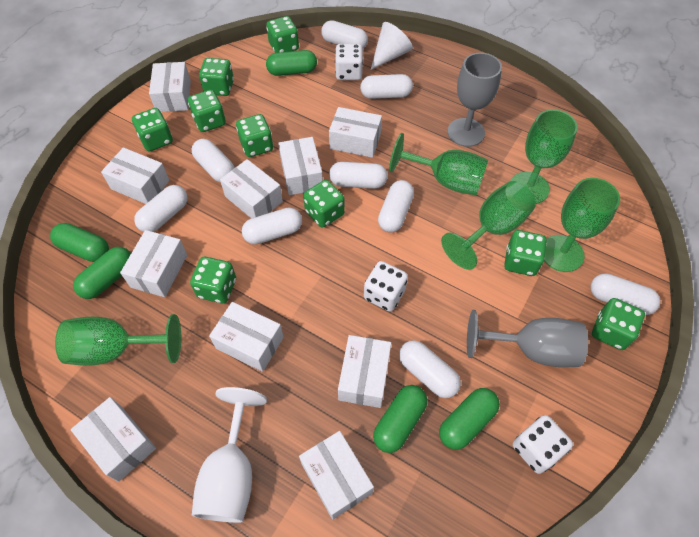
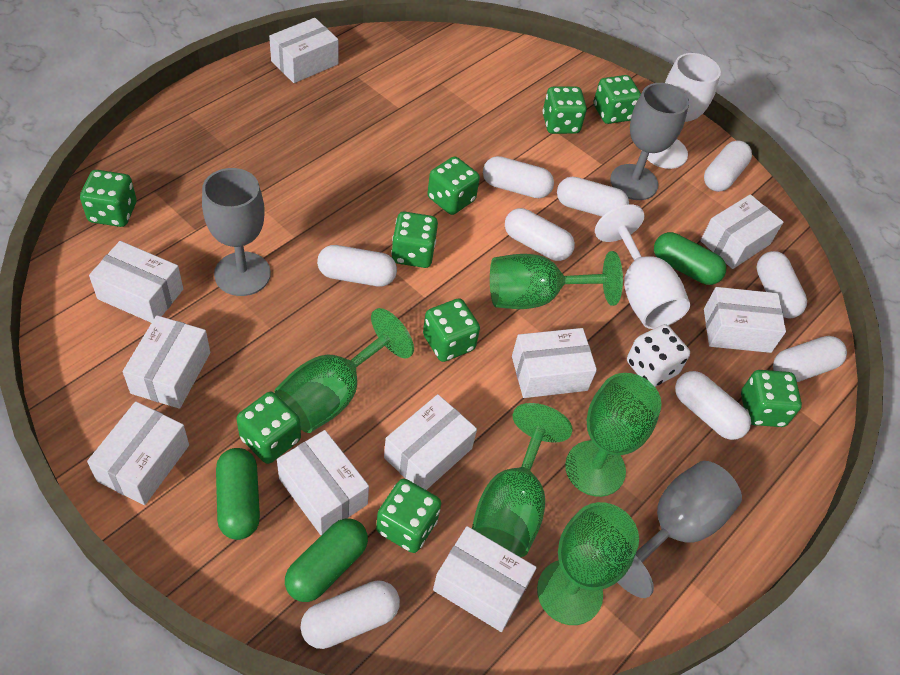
green capsule: [50,223,109,262] [73,247,131,299] [266,50,317,76] [373,385,427,453] [439,388,500,450] = 5 -> [216,448,260,540] [285,518,368,602] [654,232,726,285] = 3
grey goblet: [447,53,502,147] [467,310,588,367] = 2 -> [202,168,271,296] [610,83,689,200] [617,461,742,598] = 3
white cone: [371,22,413,70] = 1 -> none = 0
white dice: [335,44,363,80] [364,261,408,312] [513,415,573,474] = 3 -> [627,324,690,387] = 1
white goblet: [192,387,267,523] = 1 -> [595,205,690,329] [647,53,721,169] = 2

